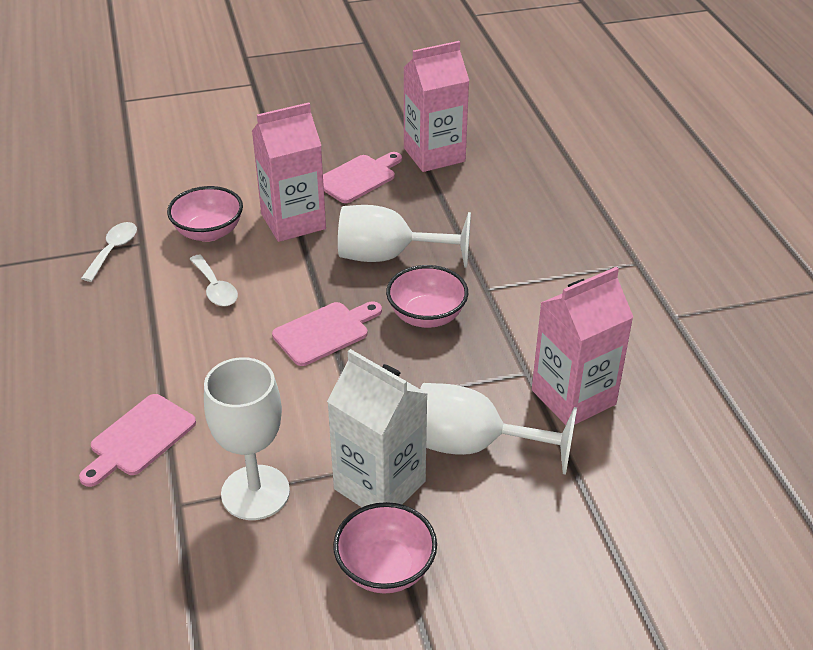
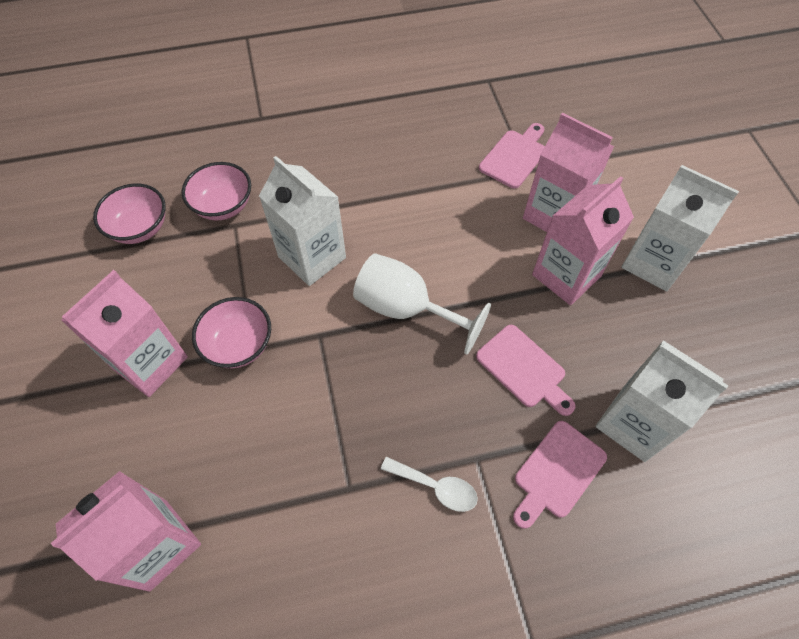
pink carton: [252,102,326,242] [404,41,469,172] [532,267,633,425] = 3 -> [51,471,201,592] [61,270,188,397] [523,112,614,232] [532,176,634,305] = 4
white carton: [327,349,427,507] = 1 -> [259,156,346,286] [595,340,729,462] [621,165,739,291] = 3
white goblet: [204,357,290,520] [338,205,471,268] [420,383,577,475] = 3 -> [353,254,491,354] = 1
white spoon: [81,222,137,282] [190,255,238,306] = 2 -> [381,457,478,512] = 1

